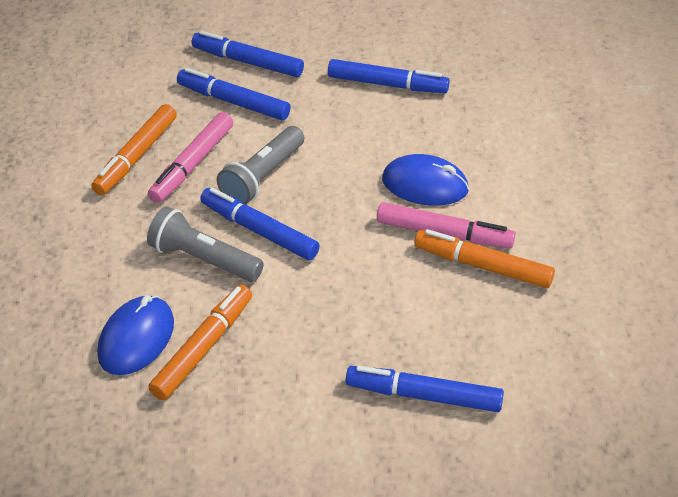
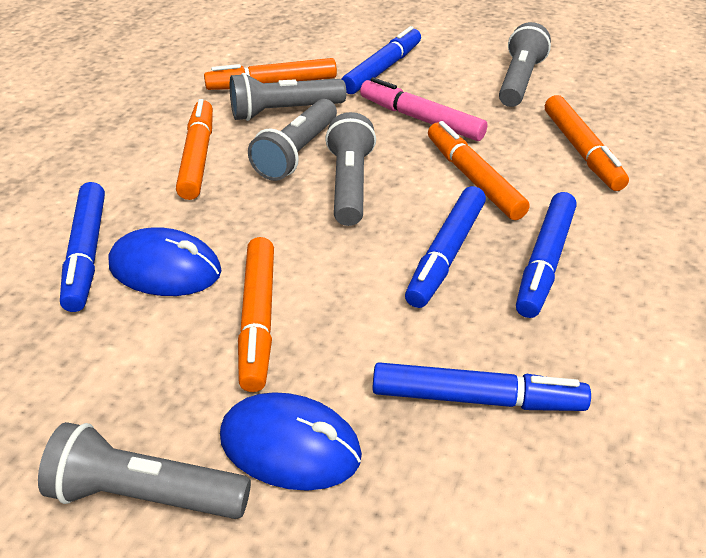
grey flashlight: [147,206,264,282] [217,126,304,205] = 2 -> [38,422,251,519] [230,73,347,121] [248,99,337,181] [325,112,376,226] [499,22,551,107] = 5
orange marker: [91,104,177,195] [148,285,252,400] [414,229,555,288] = 3 -> [176,99,213,200] [204,58,337,90] [238,237,274,392] [428,121,530,220] [545,95,629,191] = 5
pink marker: [148,112,233,203] [377,202,516,249] = 2 -> [360,77,488,141] = 1

